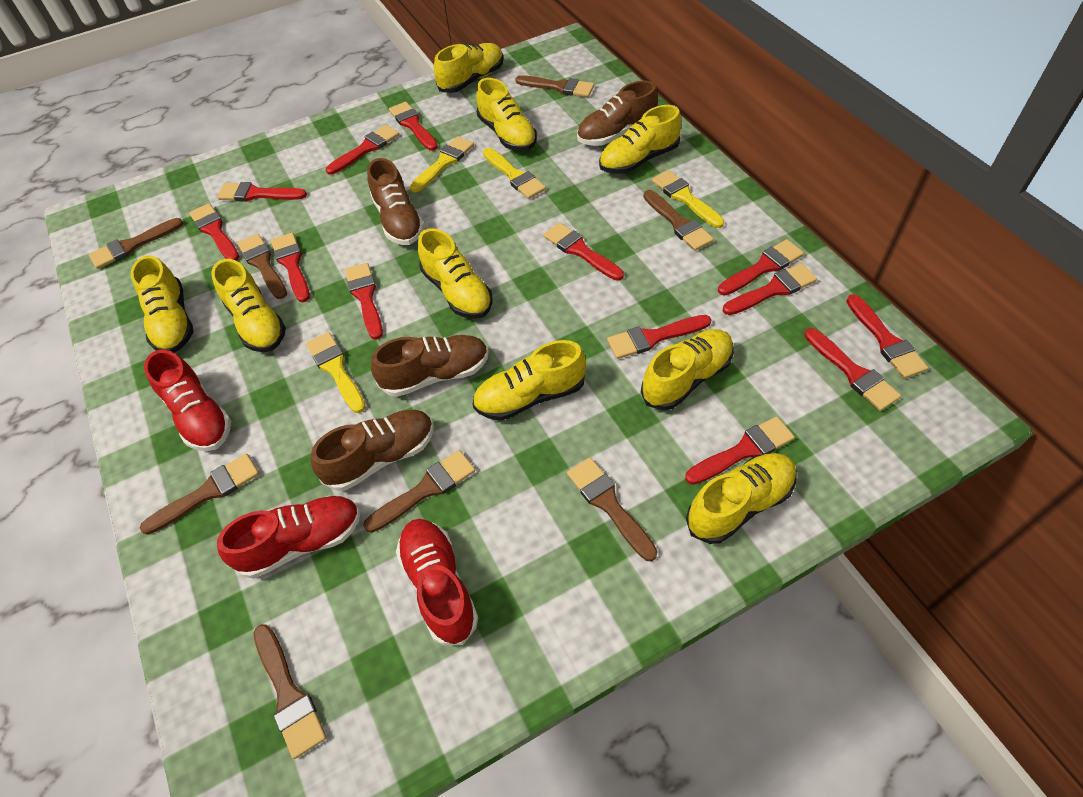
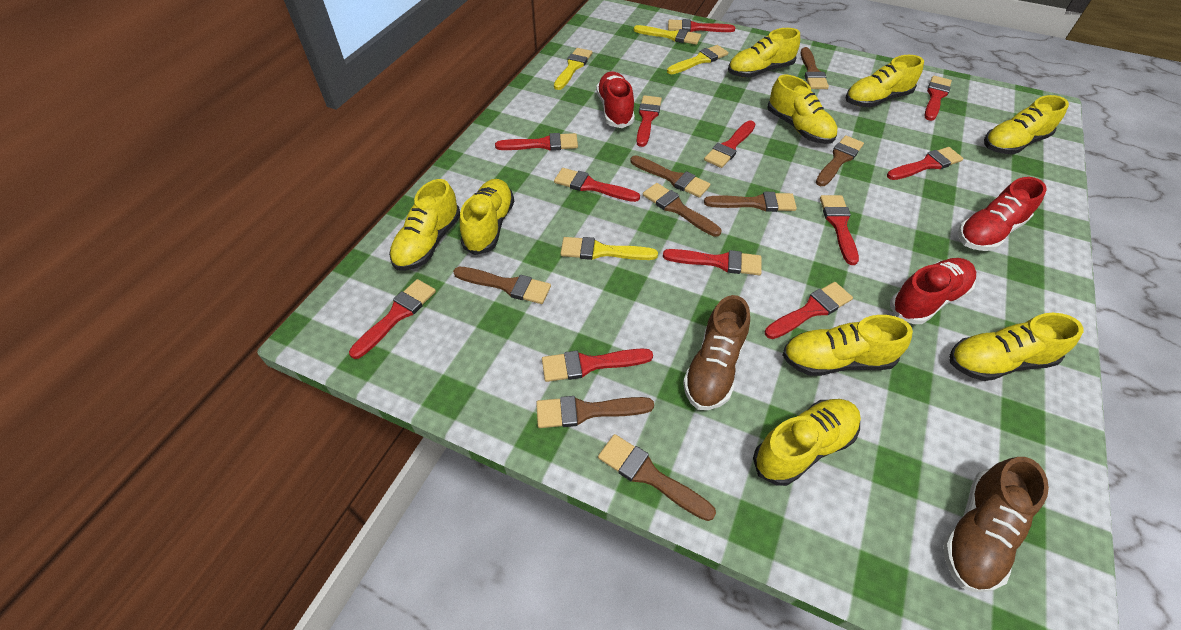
brown shoe: [311,410,434,491] [367,158,424,245] [371,335,489,397] [577,81,658,146] = 4 -> [683,295,750,410] [943,457,1049,592] = 2
red brush: [189,203,239,261] [217,182,307,202] [271,233,310,302] [326,125,399,175] [345,263,383,340] [389,102,438,151] [544,223,624,281] [607,315,711,359] [685,416,795,485] [718,239,804,295] [723,263,817,315] [805,328,901,411] [846,294,928,379] = 13 -> [349,279,436,359] [495,133,578,151] [542,348,653,382] [554,168,640,202] [636,95,662,147] [663,249,762,275] [668,19,735,32] [704,120,755,168] [765,282,853,339] [820,195,859,265] [887,147,963,180] [924,76,952,121] = 12

